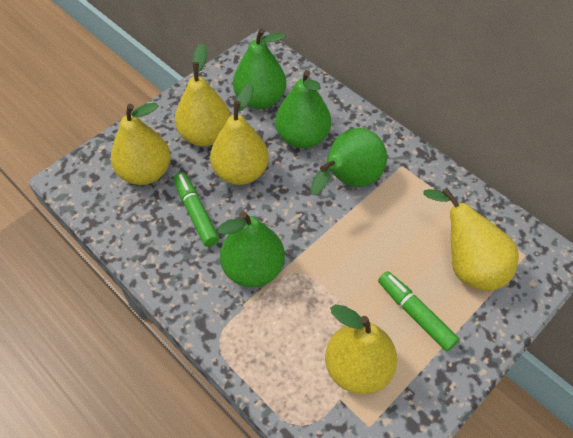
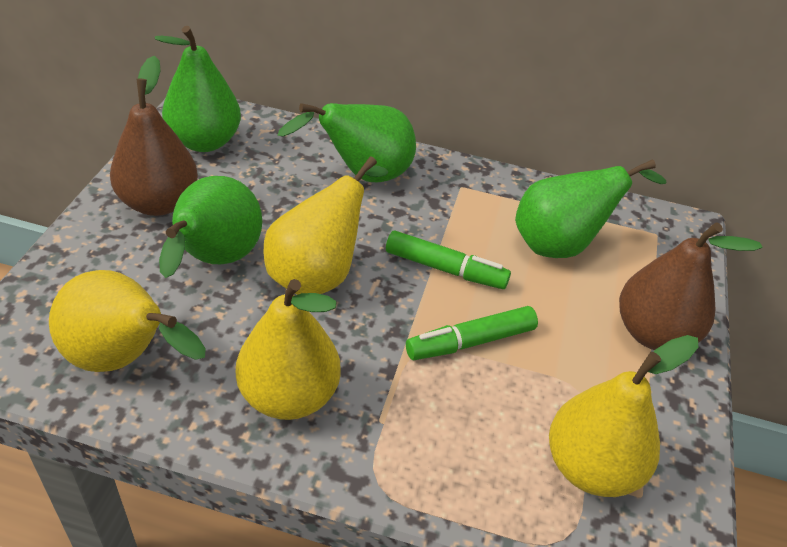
brown pear: none = 0 -> [110,56,198,216] [619,222,762,350] = 2
yellow pear: [111,103,171,185] [175,43,231,146] [210,83,269,185] [325,304,397,395] [423,188,519,291] = 5 -> [49,270,206,372] [236,279,341,420] [264,156,388,295] [549,335,698,497] = 4

